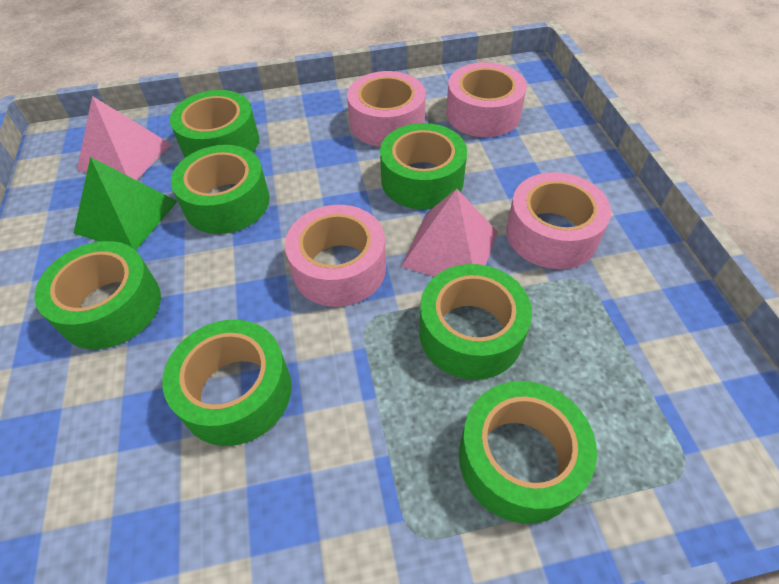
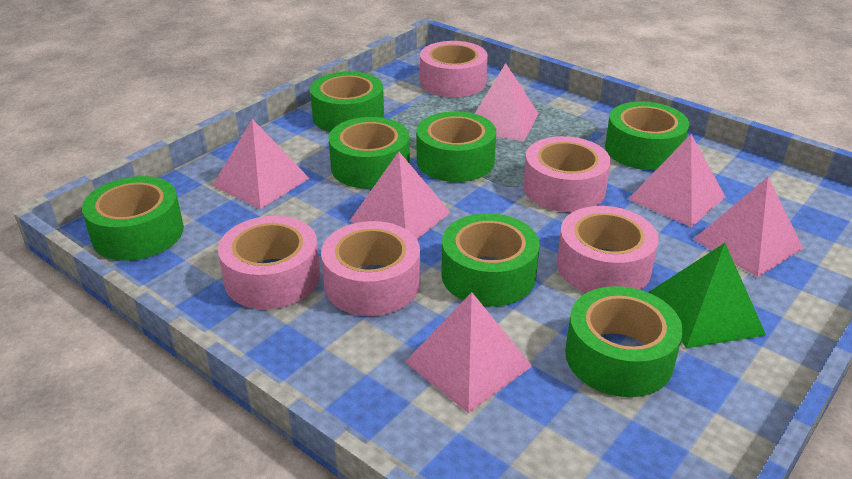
pink pyramid: [77,96,171,180] [401,189,498,276] = 2 -> [213,119,310,209] [350,152,451,239] [405,292,532,413] [475,63,539,142] [628,134,725,227] [694,177,804,277] = 6
pink tape: [285,205,386,307] [347,71,426,147] [446,62,527,137] [506,172,611,269] = 4 -> [218,216,320,309] [321,221,420,316] [420,41,488,97] [523,136,611,212] [557,206,659,293] = 5

